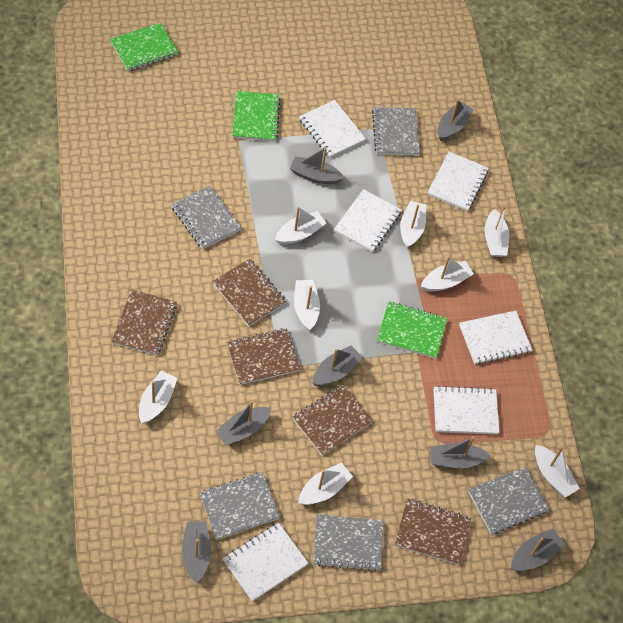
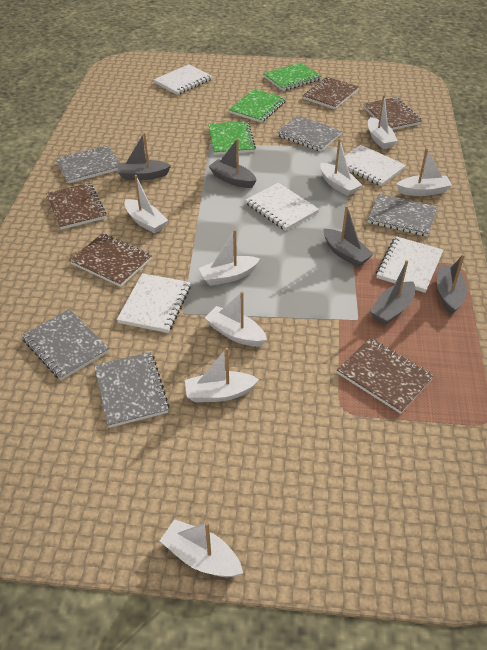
grey boat: [182,522,211,583] [215,401,271,445] [290,147,344,184] [313,346,363,386] [430,436,491,468] [438,99,474,141] [511,529,565,571] = 7 -> [117,132,171,180] [208,138,257,188] [324,206,374,267] [370,260,415,325] [437,254,467,315] = 5
white notebook: [223,522,309,602] [299,100,366,158] [334,189,402,252] [427,152,489,212] [434,386,500,435] [459,311,532,365] = 6 -> [117,273,191,333] [154,64,212,95] [245,183,319,231] [345,145,406,186] [376,236,443,293] = 5

